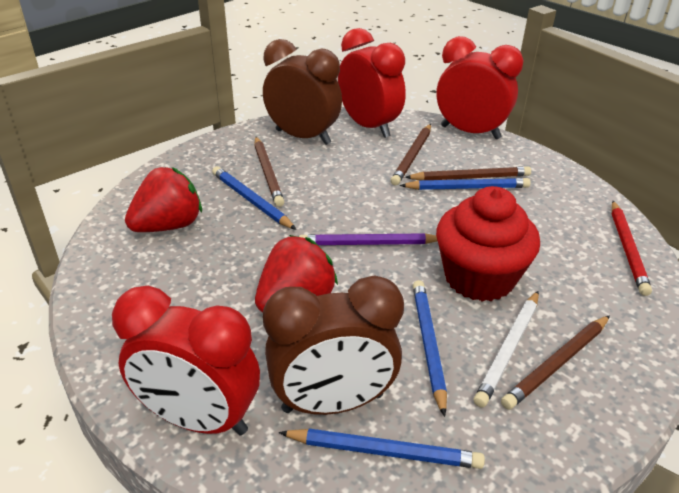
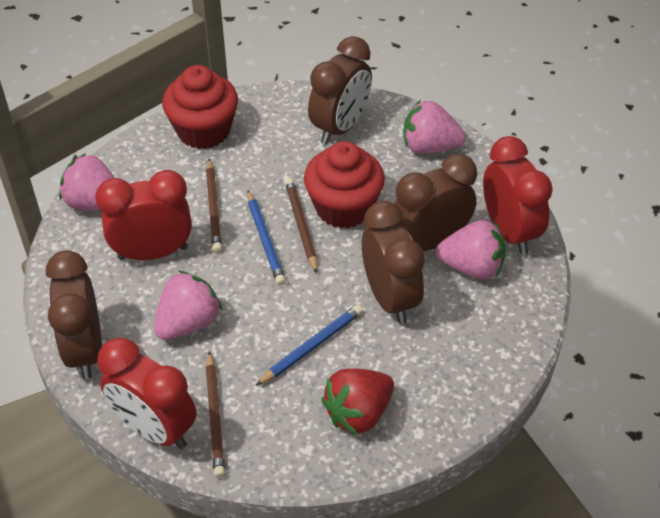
blue pencil: [212,166,296,230] [279,429,485,469] [400,178,531,190] [413,280,447,417] = 4 -> [247,190,286,285] [255,305,363,386] = 2
brown clock: [263,39,342,145] [263,275,404,415] = 2 -> [46,250,102,379] [308,36,372,144] [362,201,425,324] [394,154,477,251] = 4
brown pencil: [254,137,284,207] [391,124,431,186] [405,166,531,180] [501,315,610,410] = 4 -> [206,159,222,253] [206,351,225,478] [285,178,318,274] = 3
pink strawberry: none = 0 -> [59,153,115,210] [154,271,222,340] [404,100,466,154] [436,220,506,279] = 4
purple pencil: [299,233,437,245] = 1 -> none = 0
red cupcake: [436,186,540,302] = 1 -> [162,65,238,149] [304,141,385,228] = 2
red pencil: [612,201,652,296] = 1 -> none = 0
red strawberry: [125,167,202,232] [255,235,338,312] = 2 -> [321,369,394,435] = 1
white pencil: [474,291,539,408] = 1 -> none = 0

